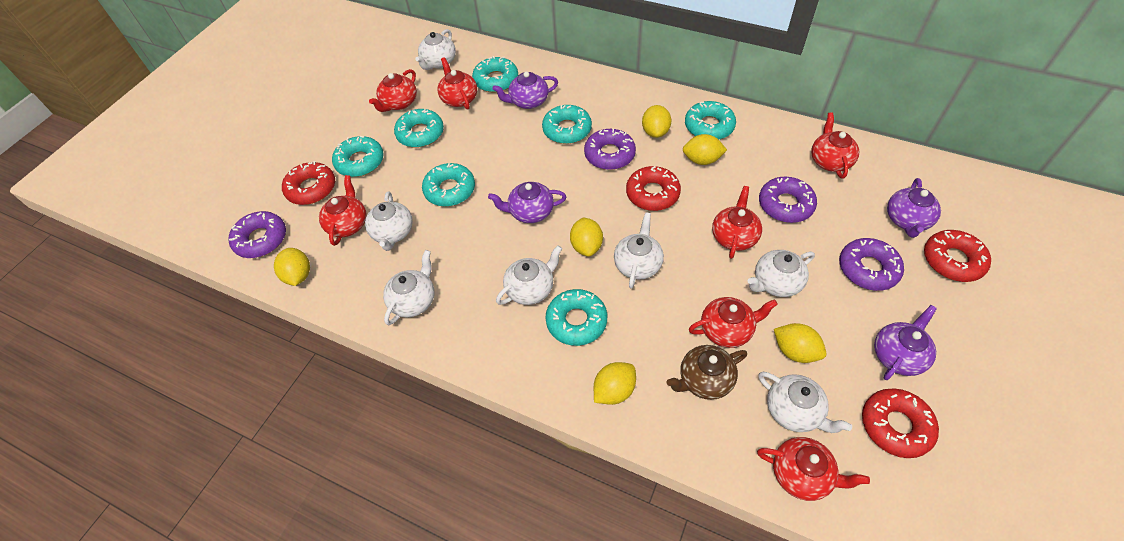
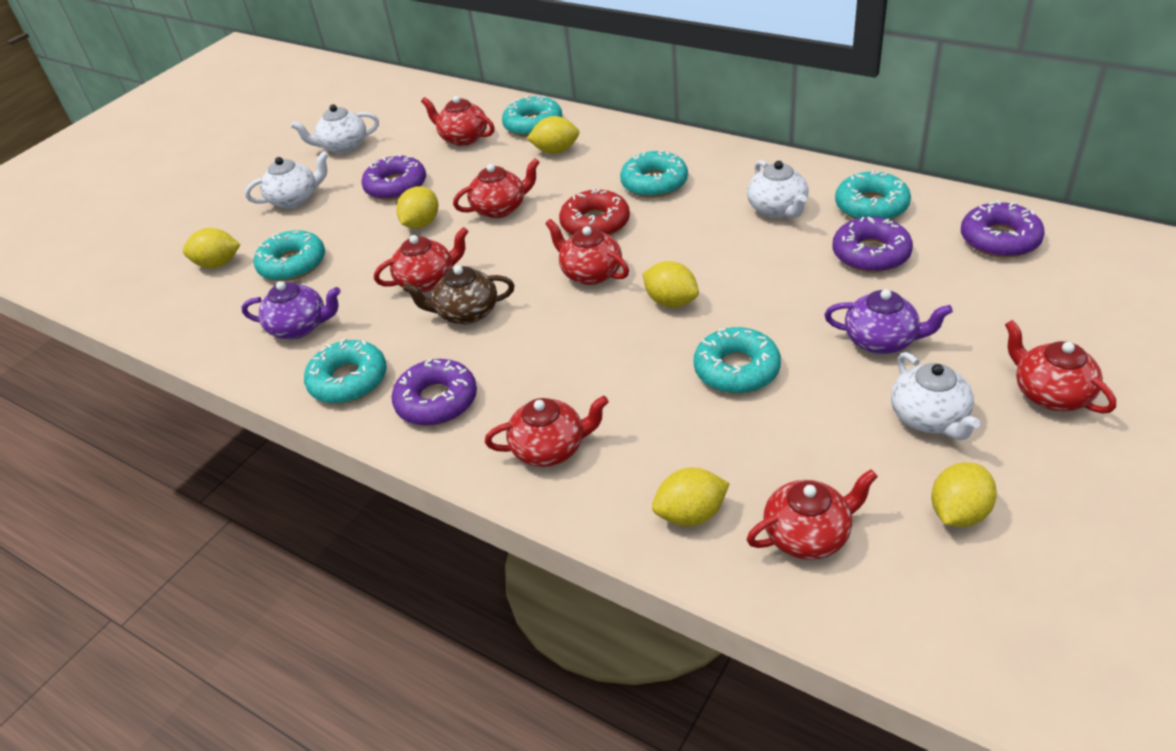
purple teapot: [488,182,566,223] [492,71,558,109] [874,305,937,380] [887,178,941,238] = 4 -> [242,281,341,339] [825,289,953,354] = 2
red donut: [282,161,335,205] [626,166,681,211] [862,389,939,458] [924,230,991,282] = 4 -> [559,189,630,236] = 1
turquoise donut: [332,136,384,177] [394,109,444,147] [422,163,475,207] [472,56,518,92] [542,105,592,144] [545,289,607,346] [685,101,736,140] = 7 -> [254,230,325,281] [304,338,387,404] [502,95,562,137] [620,150,688,198] [694,327,781,394] [835,171,911,220] = 6
white teapot: [365,191,413,251] [383,250,435,325] [415,29,456,70] [496,245,562,305] [614,212,664,289] [747,250,815,297] [758,372,852,433] = 7 -> [245,151,329,209] [291,104,379,154] [747,160,809,218] [891,352,981,440] = 4

